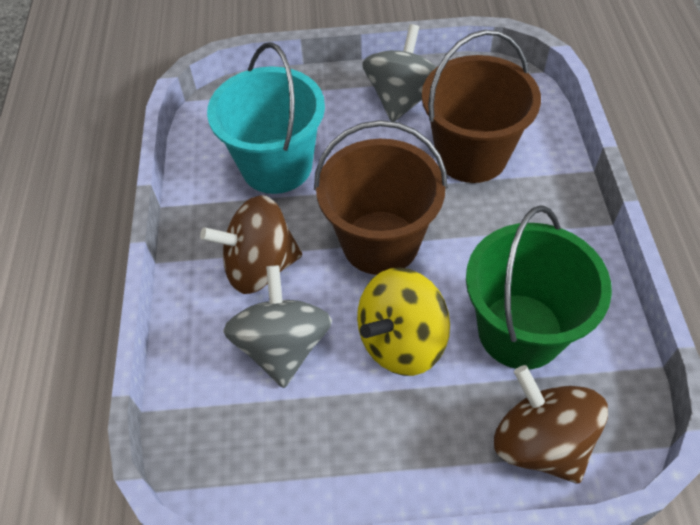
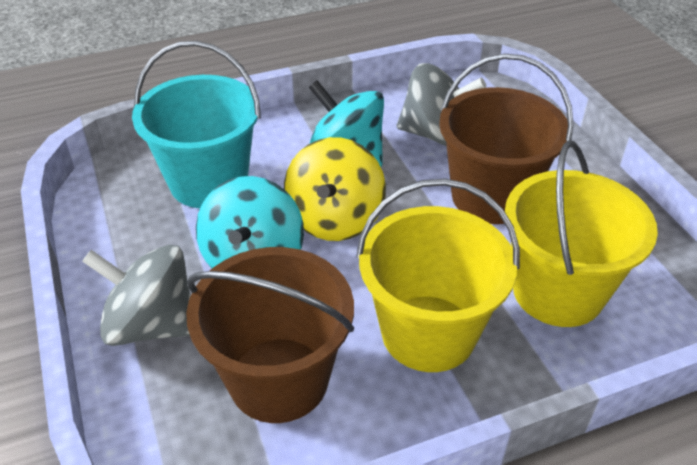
brown spinning top: [200,195,302,294] [494,365,608,484] = 2 -> none = 0
green bucket: [466,205,612,369] = 1 -> none = 0
turquoise spinning top: none = 0 -> [196,176,304,268] [309,80,384,167] = 2
yellow bucket: none = 0 -> [356,178,520,372] [505,140,658,327] = 2

